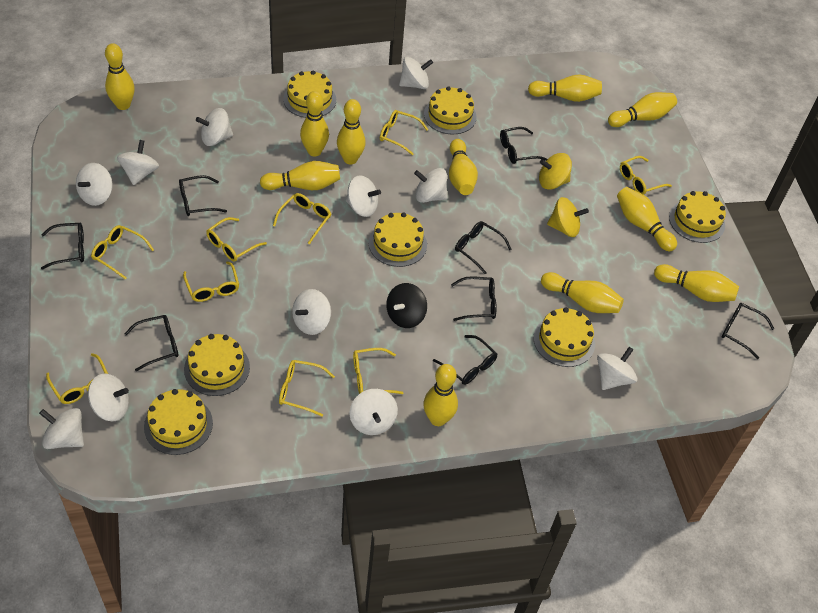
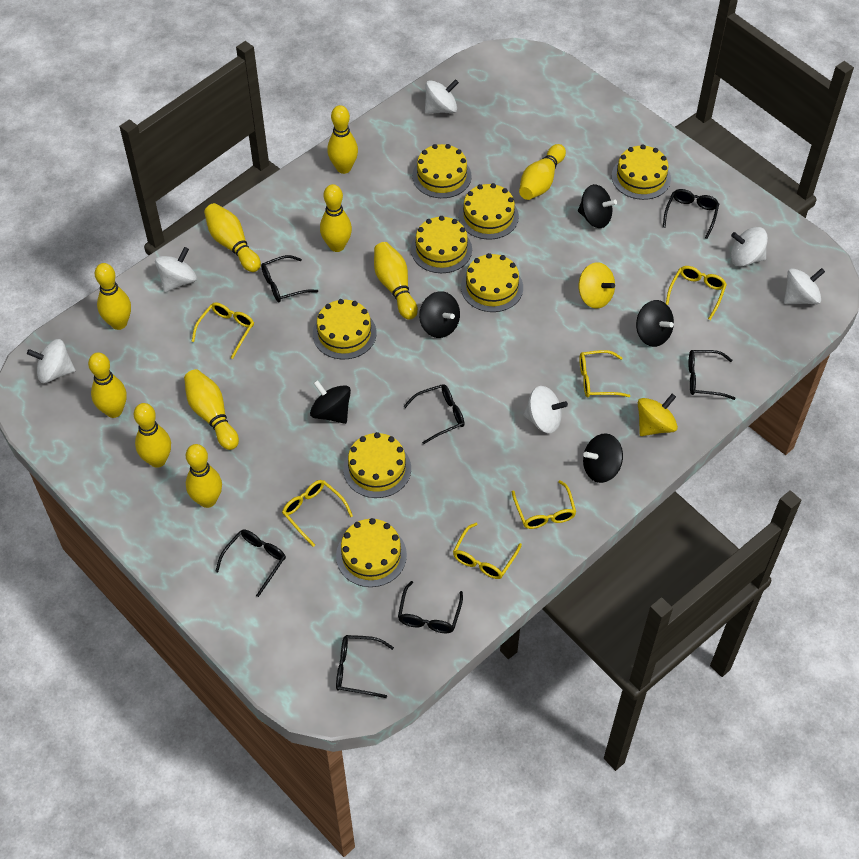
black glasses: [41,223,84,269] [125,315,179,371] [179,175,227,216] [433,335,497,385] [451,276,497,321] [455,221,512,274] [500,127,547,164] [722,303,775,359] = 8 -> [215,530,286,597] [261,255,318,302] [336,635,394,698] [398,581,463,633] [403,384,465,444] [663,189,719,239] [688,350,735,400] = 7
black spinning top: [386,283,427,328] = 1 -> [310,380,351,424] [419,291,460,338] [578,184,617,228] [583,433,623,483] [636,300,674,347] = 5
white spinning top: [39,408,84,449] [76,163,113,206] [88,374,129,421] [117,140,159,185] [196,108,233,146] [292,289,331,335] [346,175,381,217] [350,389,398,435] [399,57,433,89] [414,168,448,203] [597,347,638,390] = 11 -> [27,339,75,383] [155,247,197,292] [425,79,459,114] [523,386,568,433] [731,227,768,267] [784,268,825,304] = 6
yellow bowling pin: [105,43,135,110] [260,161,340,190] [300,91,329,156] [337,99,366,164] [423,364,458,426] [449,139,478,195] [528,74,602,102] [541,272,624,313] [608,92,677,127] [617,187,677,251] [654,264,739,302] = 11 -> [88,353,127,418] [95,263,131,330] [134,403,171,468] [184,369,239,450] [186,444,222,508] [204,203,261,272] [320,184,352,252] [327,105,358,174] [374,242,418,320] [519,144,566,200] = 10
yellow cake: [144,389,213,455] [184,334,250,396] [283,70,336,118] [369,212,427,267] [424,86,477,134] [534,307,595,367] [669,191,726,243] = 7 -> [313,299,377,359] [336,518,407,587] [343,432,411,498] [411,216,472,273] [412,144,472,198] [458,183,519,240] [461,253,523,312] [612,145,671,200] = 8
yellow glasses: [46,353,108,404] [91,225,154,280] [183,261,239,302] [206,217,267,262] [273,193,331,244] [279,360,335,416] [353,348,403,394] [380,110,428,155] [620,156,672,195] = 9 -> [192,302,254,359] [282,480,353,547] [453,523,522,579] [512,480,576,529] [579,350,630,397] [666,266,727,320] = 6

